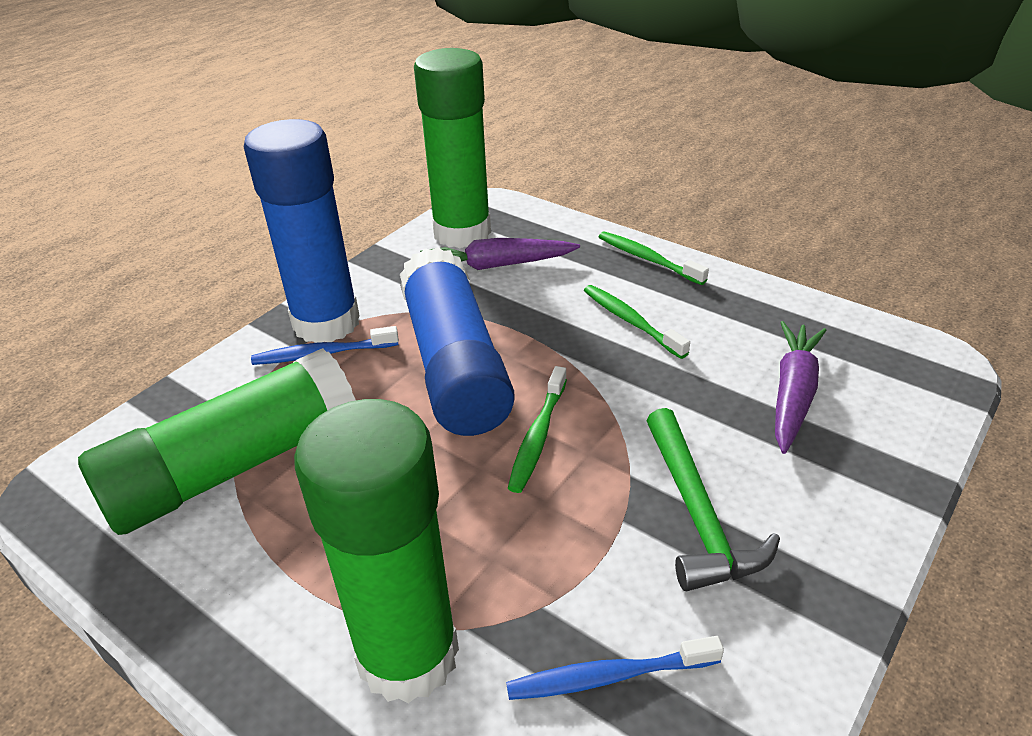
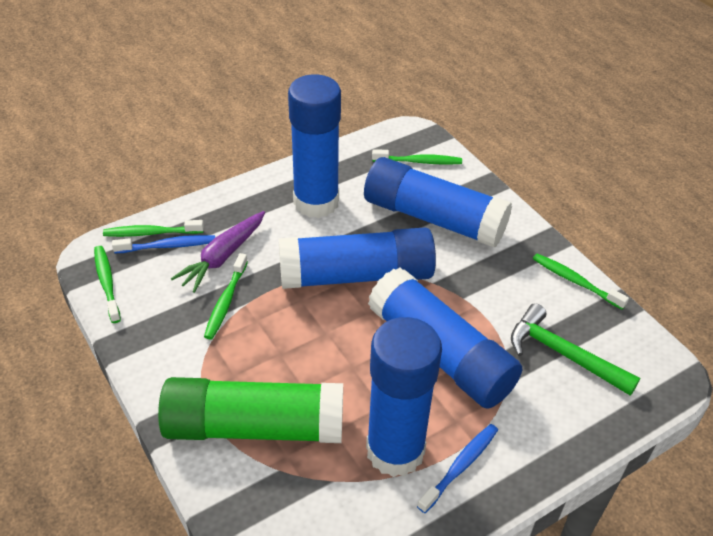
blue glue stick: [244,119,360,343] [400,247,515,436] = 2 -> [279,227,436,289] [288,74,341,218] [364,157,512,247] [366,317,442,477] [368,268,522,409] = 5
green glue stick: [78,348,356,535] [294,399,459,703] [414,48,491,248] = 3 -> [158,377,343,443] = 1
green toothbrush: [508,366,567,493] [584,285,690,359] [599,232,709,285] = 3 -> [94,246,121,323] [103,220,204,237] [204,253,248,340] [372,149,462,165] [533,254,629,310] = 5
purple carrot: [420,238,580,270] [775,321,827,454] = 2 -> [171,211,265,293] = 1

